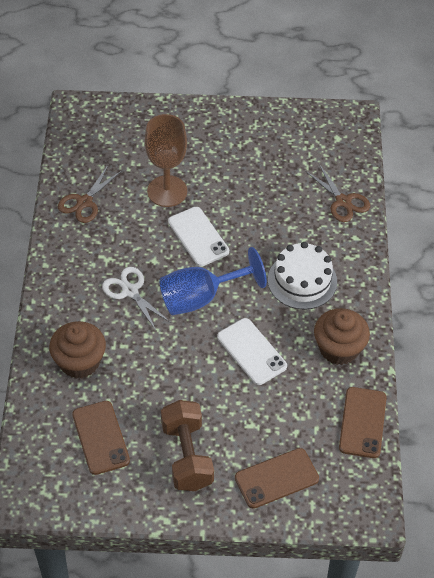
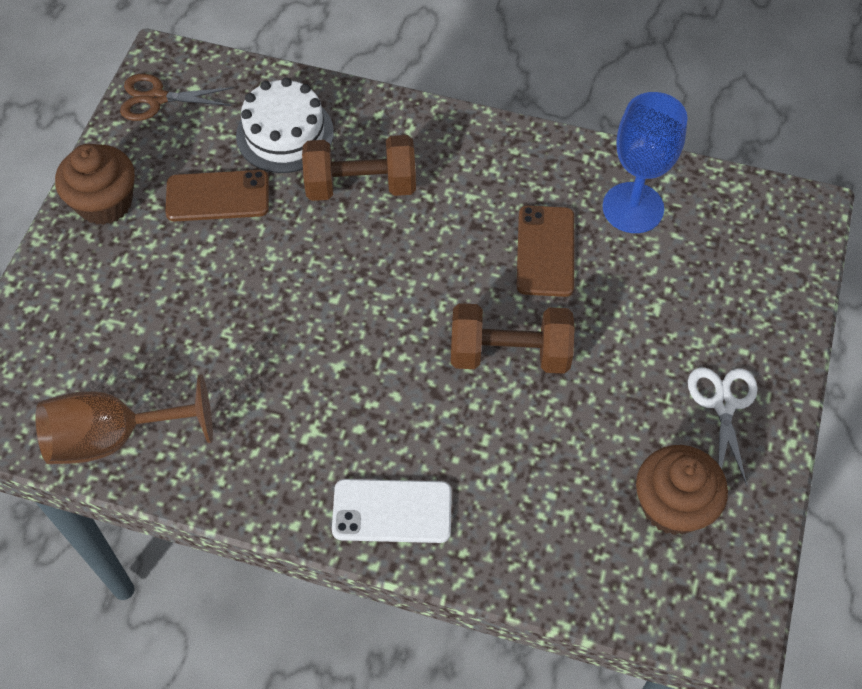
brown dumbbell: [161,400,214,491] = 1 -> [302,135,416,201] [451,303,575,374] = 2
brown phone: [72,401,130,475] [235,448,319,509] [339,387,387,458] = 3 -> [165,170,269,221] [516,205,574,297] = 2
brown scissors: [58,165,122,223] [305,164,370,222] = 2 -> [120,74,234,121] = 1
white phone: [168,207,229,266] [217,318,287,385] = 2 -> [332,479,452,543] = 1

